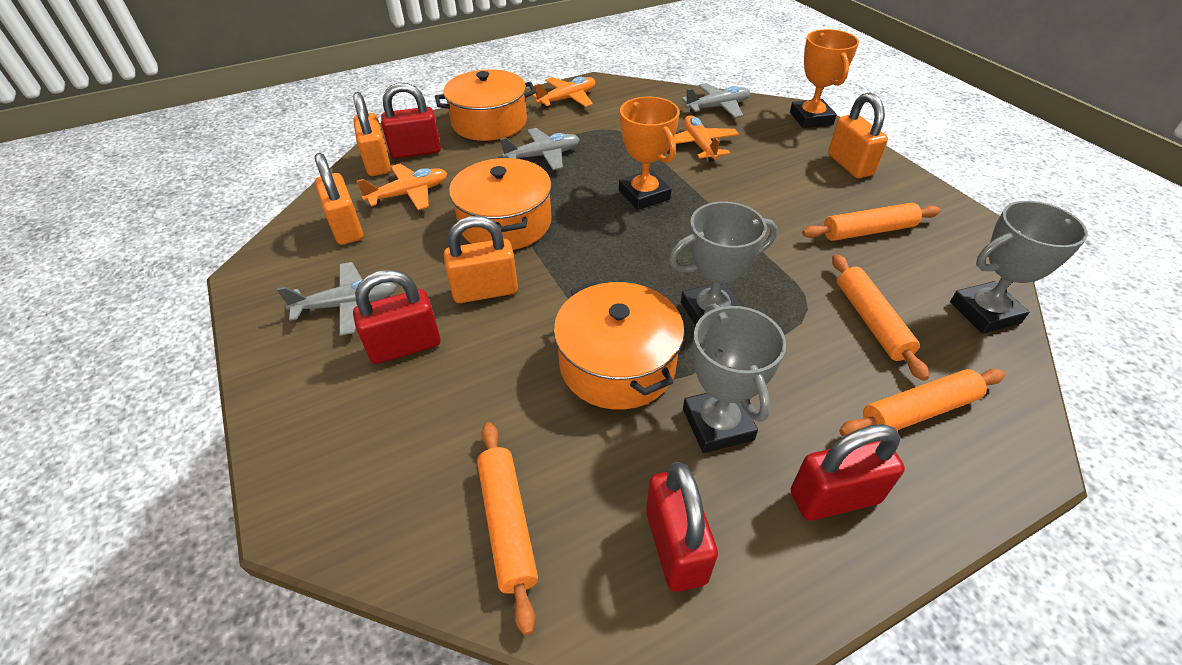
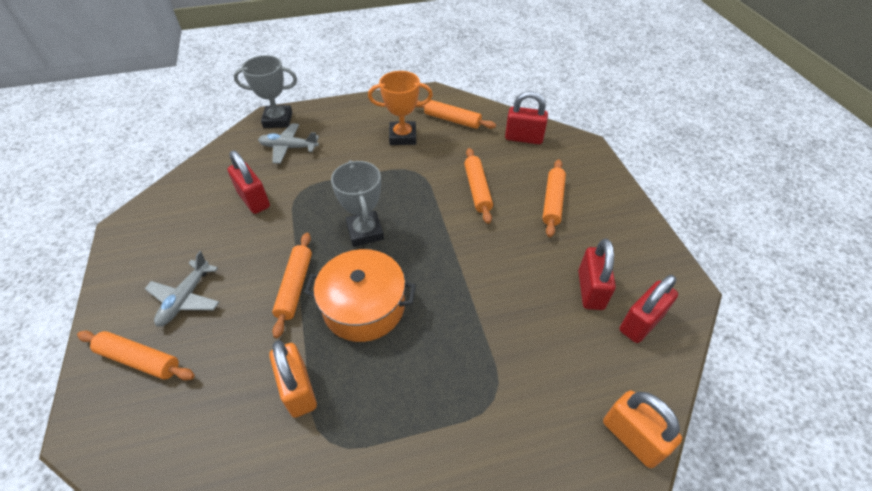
grey plane: [277,262,396,336] [500,128,580,170] [681,83,750,118] = 3 -> [145,251,219,327] [258,123,319,164] = 2
grey trophy: [669,202,777,326] [683,303,786,453] [950,201,1088,334] = 3 -> [233,55,297,128] [331,160,384,247] = 2
orange padlock: [315,153,363,245] [353,92,391,176] [444,216,518,303] [828,92,888,178] = 4 -> [269,340,317,418] [603,390,682,468] = 2
orange plane: [357,164,447,210] [531,77,595,108] [674,115,739,162] = 3 -> none = 0
orange pot: [435,69,536,141] [449,158,552,250] [554,281,684,410] = 3 -> [304,249,416,342] = 1
orange rolling pin: [477,422,538,635] [802,203,941,241] [832,254,929,381] [839,369,1005,436] = 4 -> [77,331,195,381] [272,233,312,338] [416,100,496,129] [464,148,493,224] [542,160,566,237] = 5
orange trophy: [619,97,680,210] [790,29,859,128] = 2 -> [368,71,433,145] = 1

